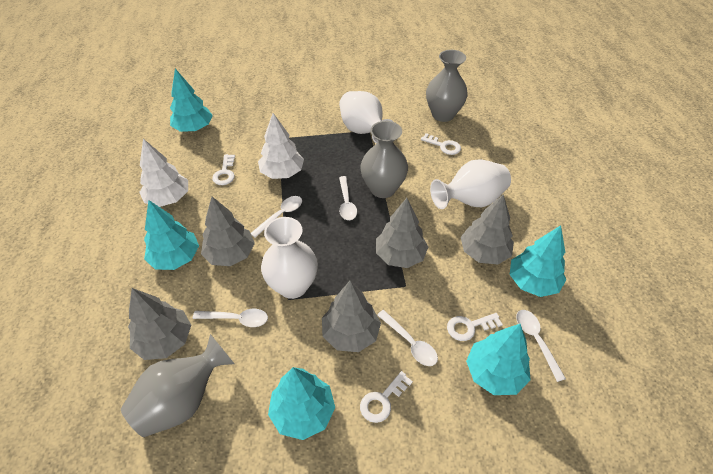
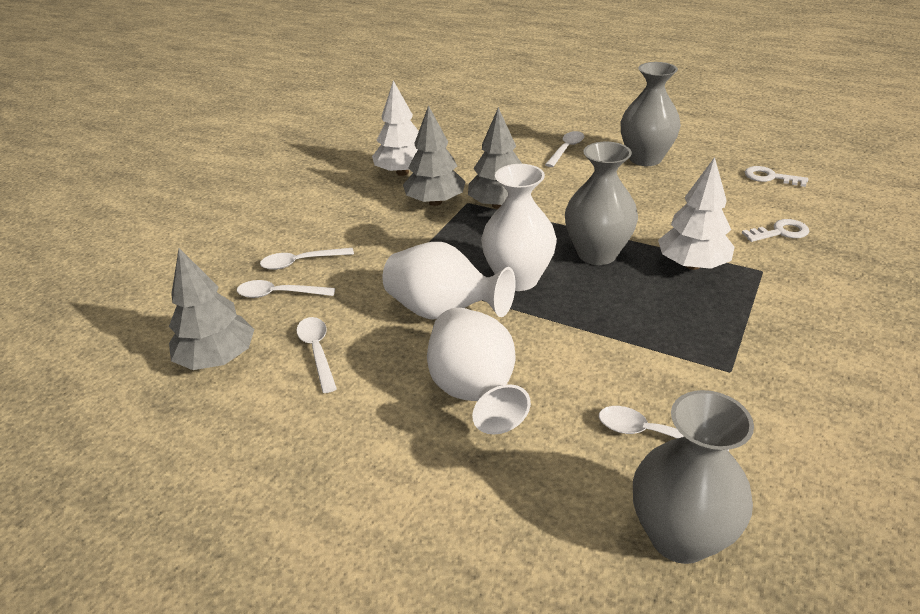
grey tree: [128,288,191,360] [201,197,255,266] [322,281,381,352] [376,198,428,268] [461,194,514,264] = 5 -> [169,248,254,370] [403,105,466,206] [468,107,522,209] = 3
turquoise tree: [144,200,199,270] [170,69,213,132] [268,367,335,440] [466,324,530,395] [509,225,566,297] = 5 -> none = 0
white key: [212,154,235,185] [360,371,413,423] [421,133,461,155] [447,313,503,341] = 4 -> [742,219,809,242] [745,166,808,187] = 2

